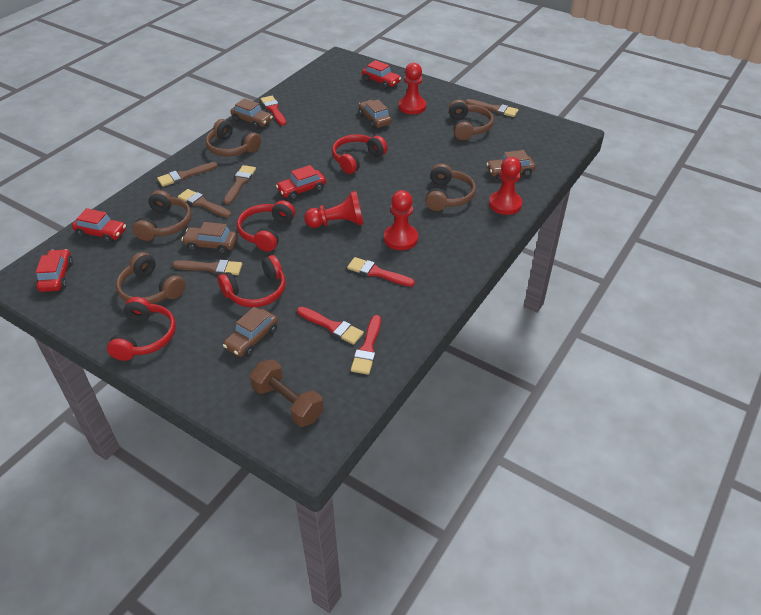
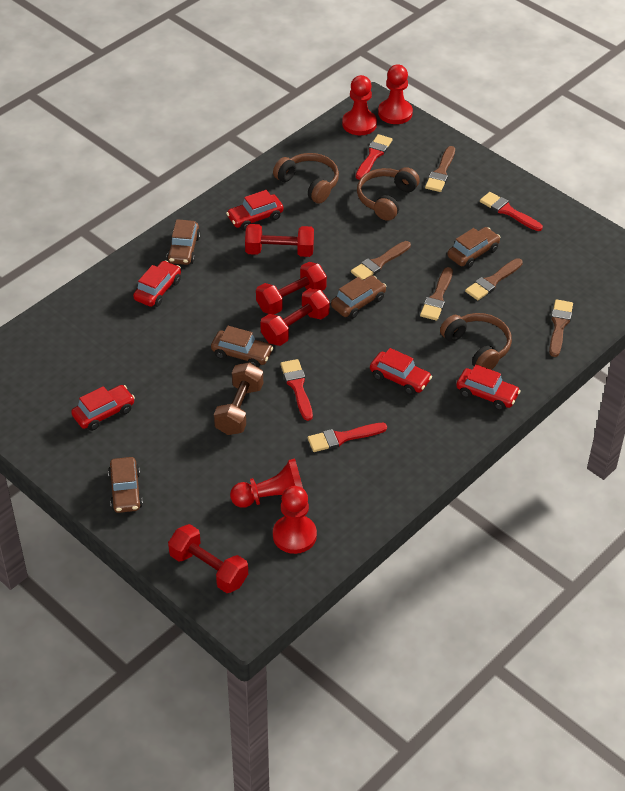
brown headphones: [116,252,186,304] [132,190,192,241] [205,119,261,156] [425,163,476,211] [449,99,494,140] = 5 -> [273,153,339,204] [357,167,420,221] [440,313,512,370] = 3
red car: [36,249,73,292] [72,208,126,243] [276,165,326,200] [362,60,401,89] = 4 -> [71,385,135,431] [133,260,181,307] [226,190,284,231] [370,348,432,395] [456,364,521,410] = 5
red dumbbell: none = 0 -> [168,524,248,593] [245,224,314,257] [256,262,327,315] [260,288,330,346] = 4
red headphones: [107,297,176,361] [218,255,286,307] [237,200,295,252] [332,134,387,174] = 4 -> none = 0

